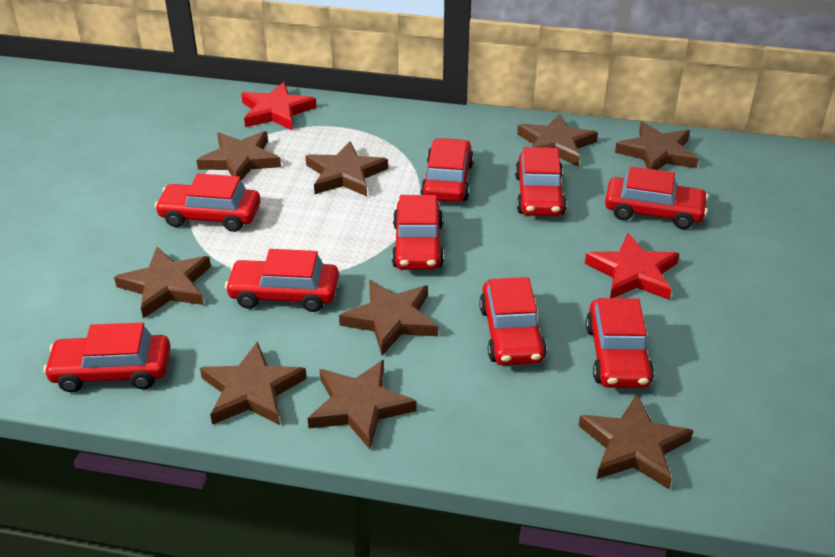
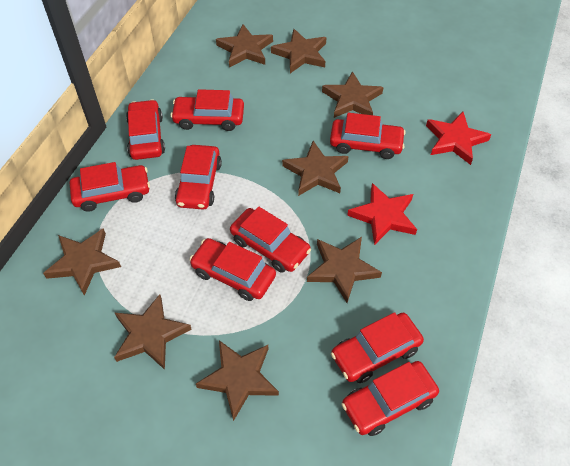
brown star: [114,247,211,318] [197,131,281,181] [200,342,307,425] [306,141,388,196] [308,360,416,449] [339,280,438,355] [517,114,598,167] [579,394,693,489] [615,122,699,170] = 9 -> [43,228,121,296] [114,294,192,370] [196,340,279,421] [216,24,273,68] [271,29,327,73] [282,141,349,196] [307,237,382,303] [322,71,384,118] = 8

